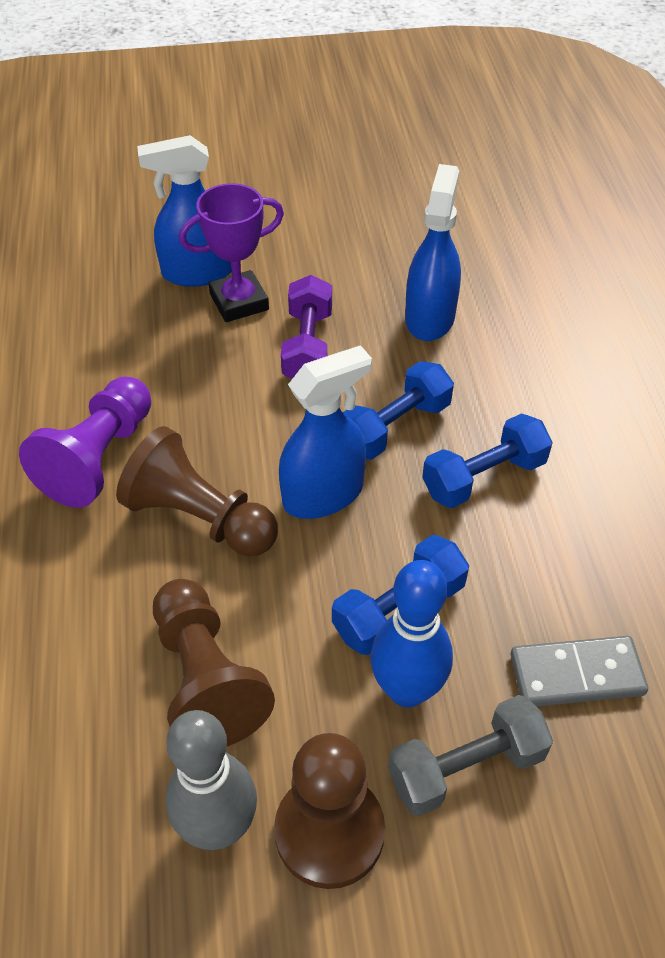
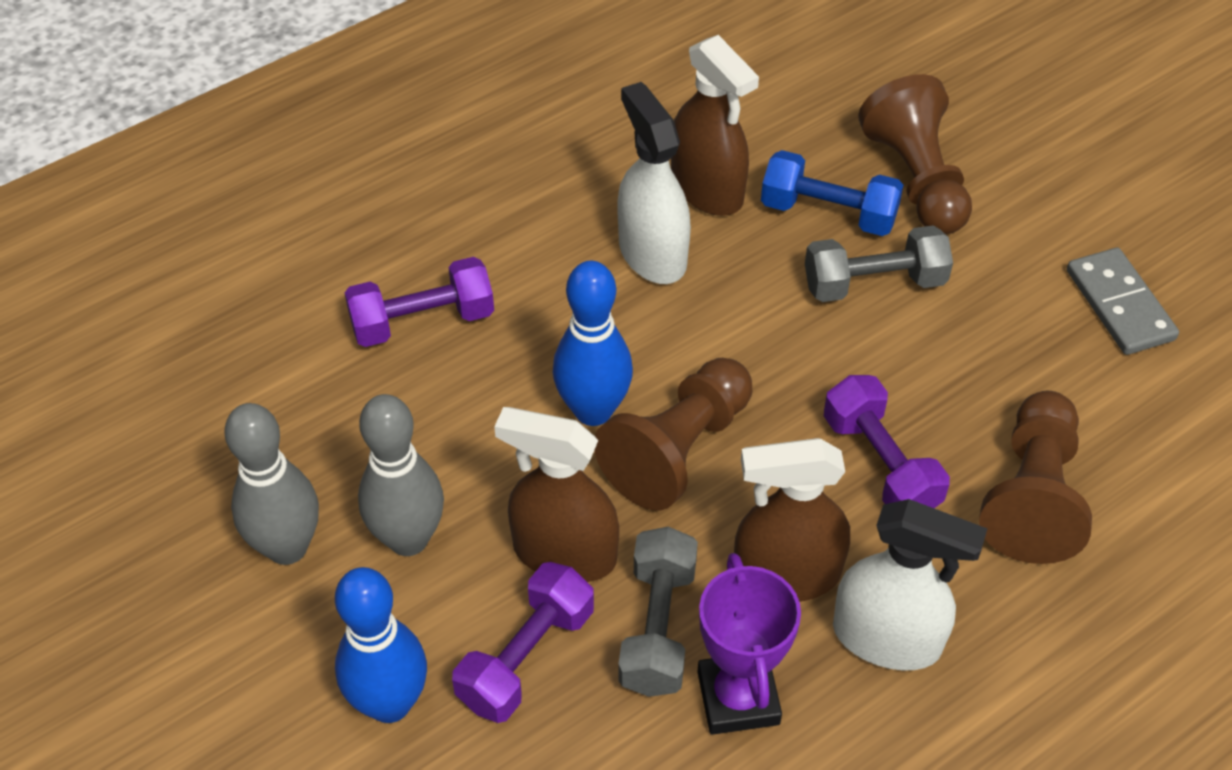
blue bowling pin: [371,560,453,708] = 1 -> [335,567,427,723] [553,261,633,426] = 2
blue dumbbell: [332,535,469,655] [343,361,454,460] [422,414,553,508] = 3 -> [761,150,903,236] = 1
blue spray bottle: [137,135,232,287] [279,345,372,519] [405,164,461,341] = 3 -> none = 0
brown spray bottle: none = 0 -> [494,407,619,582] [671,35,759,216] [734,438,850,602] = 3
grey bowling pin: [166,710,257,850] = 1 -> [224,403,319,565] [358,394,444,556] = 2
grey dumbbell: [388,695,553,816] = 1 -> [618,527,698,697] [805,226,953,302] = 2
purple dumbbell: [281,275,332,379] = 1 -> [344,257,494,347] [452,562,594,723] [824,375,950,508] = 3
purple pawn: [19,376,151,508] = 1 -> none = 0
white spray bottle: none = 0 -> [617,82,691,284] [833,499,988,670] = 2

